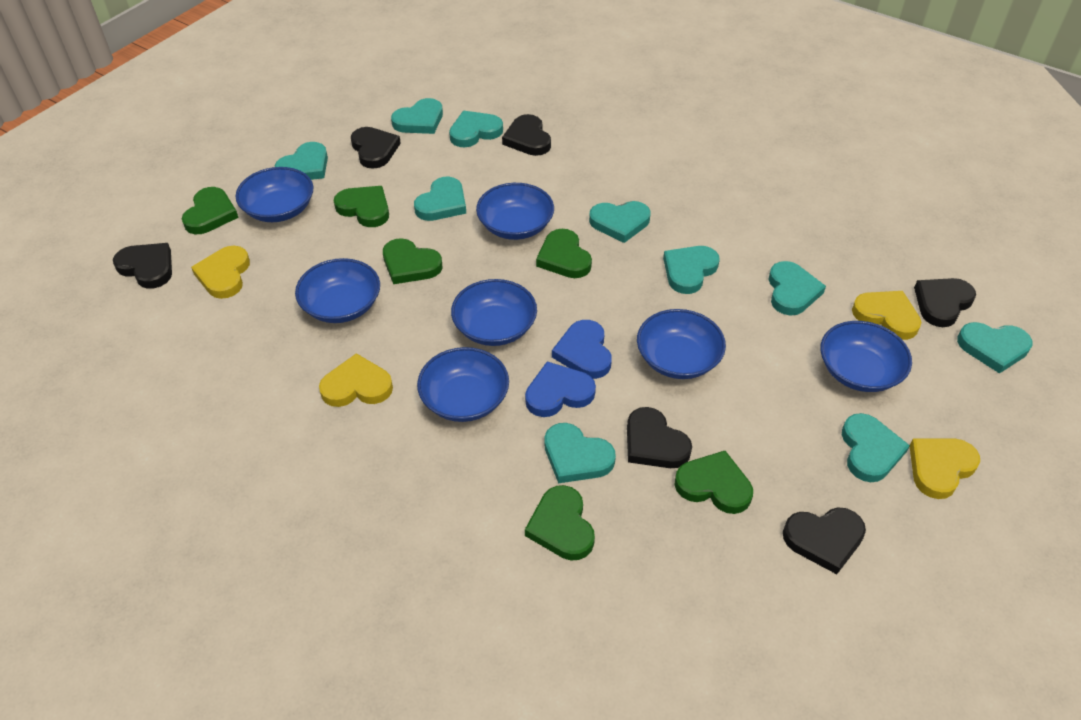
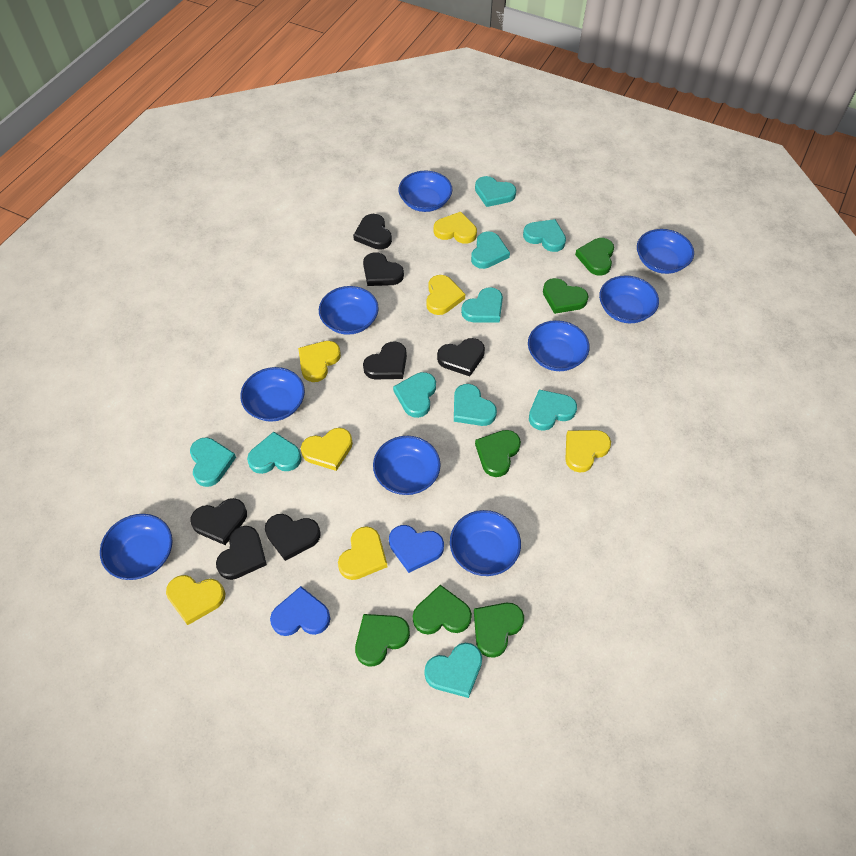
black heart: [113,243,172,289] [351,127,401,169] [502,114,551,156] [627,407,692,468] [783,508,866,574] [914,278,976,327] = 6 -> [190,498,247,545] [216,526,267,580] [265,514,321,561] [353,214,392,250] [363,252,404,286] [363,341,407,379] [437,338,485,376] = 7
blue bowl: [235,167,313,222] [295,258,380,323] [417,347,509,422] [451,279,537,346] [476,183,554,240] [637,309,726,379] [820,321,912,392] = 7 -> [100,514,173,580] [240,367,305,422] [319,286,379,335] [373,436,441,495] [398,171,452,212] [450,510,521,576] [528,320,590,371] [599,275,659,323] [637,229,694,274] = 9
yellow heart: [191,246,250,299] [319,353,393,407] [852,291,921,340] [910,439,980,499] = 4 -> [166,575,225,625] [298,341,341,382] [301,428,353,471] [338,526,388,580] [426,275,465,315] [434,212,477,244] [565,430,611,473] = 7

